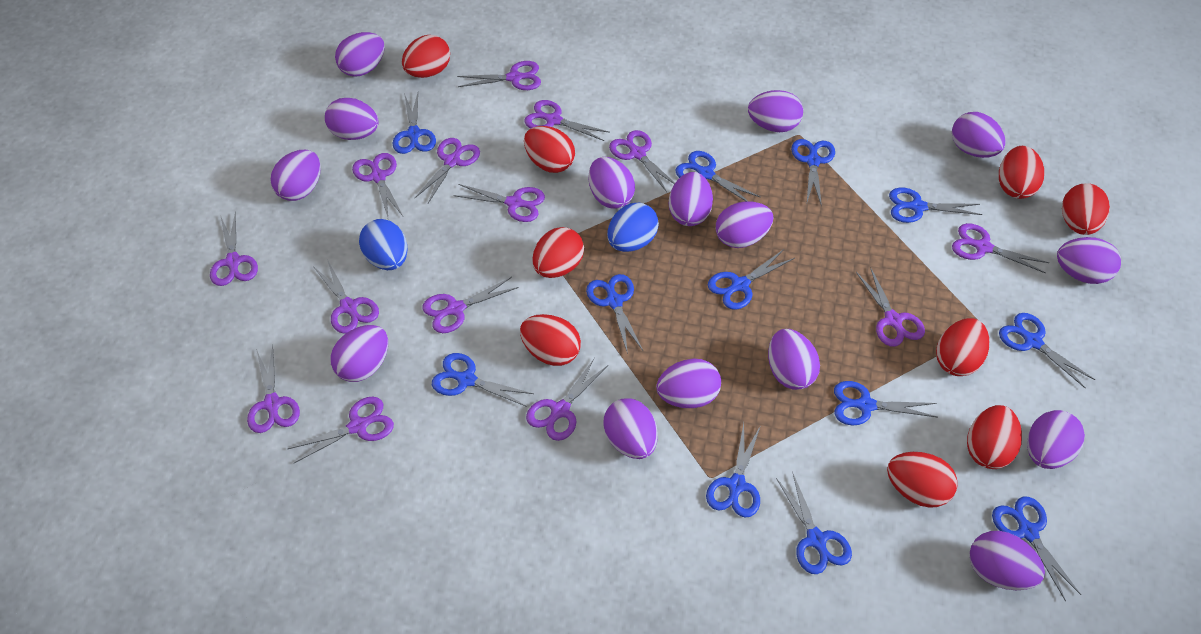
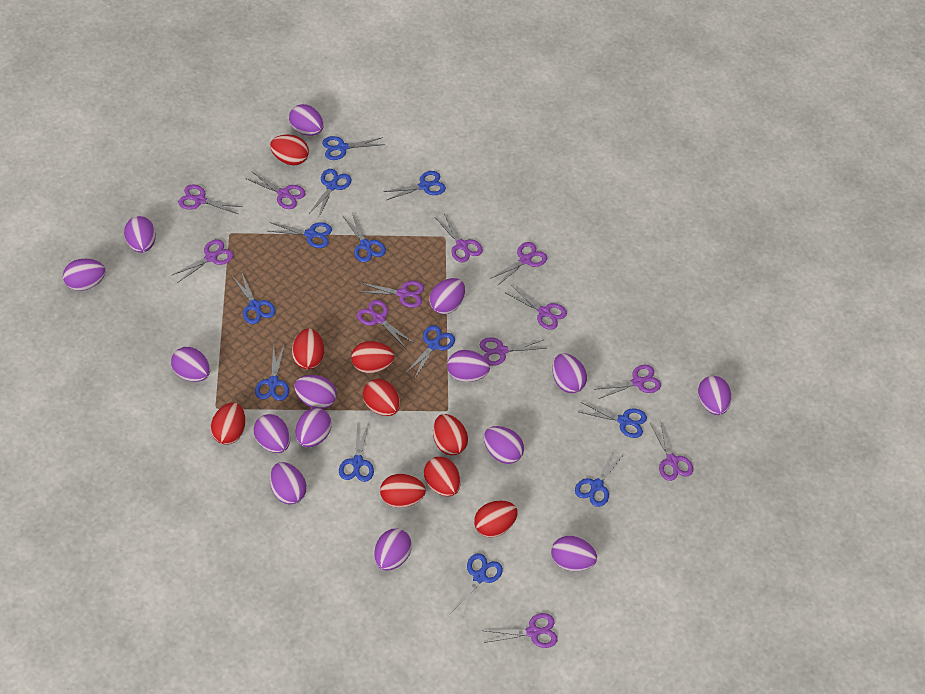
blue egg: [359,219,407,270] [607,203,659,252] = 2 -> none = 0
purple scissors: [210,211,258,286] [247,345,300,433] [288,396,394,463] [313,259,379,334] [352,153,403,217] [415,138,480,203] [422,277,519,333] [453,184,545,222] [457,61,541,90] [524,100,610,141] [526,358,608,441] [609,130,675,192] [856,267,925,347] [952,223,1049,273] = 14 -> [172,239,234,283] [178,185,242,214] [245,171,306,209] [357,300,414,347] [361,281,424,308] [436,214,483,262] [480,337,546,366] [484,613,558,648] [490,242,547,286] [506,285,567,330] [594,365,661,399] [650,419,693,481] = 12

